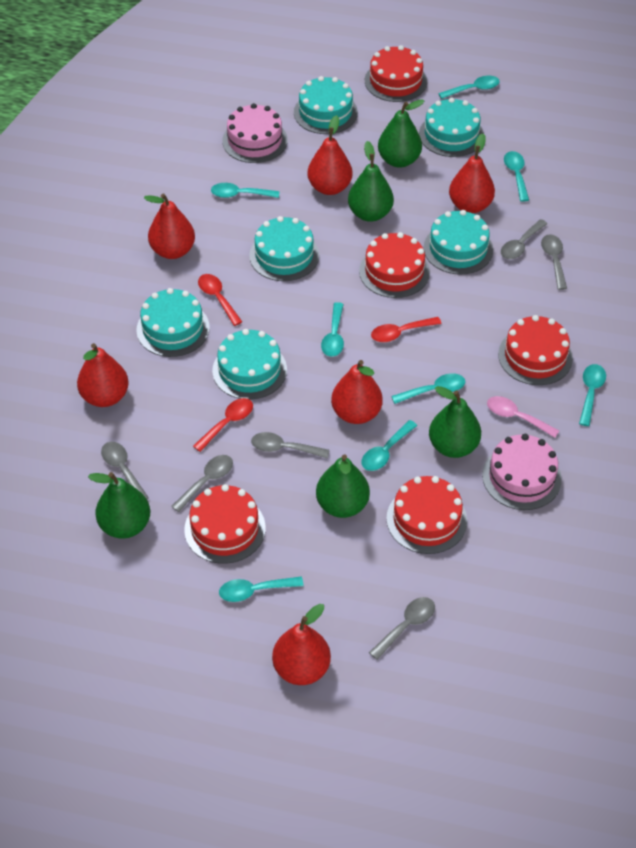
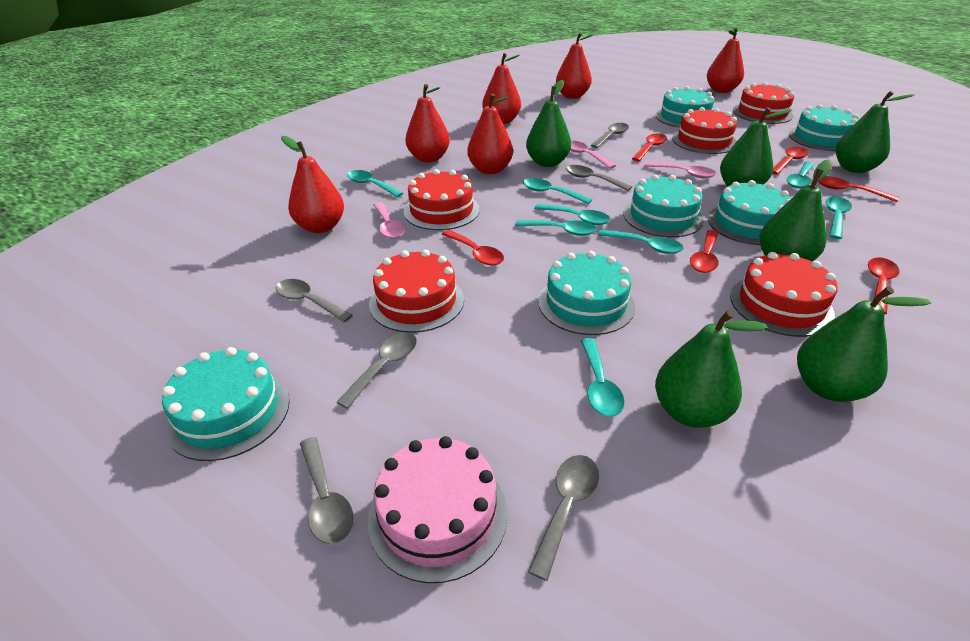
green pear: [88,472,150,539] [316,454,370,518] [348,141,394,222] [378,100,424,168] [429,386,481,458] = 5 -> [526,80,571,167] [655,310,768,428] [720,107,792,186] [760,159,833,261] [797,286,931,402] [836,91,915,173] = 6
pink cake: [222,103,288,163] [482,434,562,510] = 2 -> [368,436,507,583] = 1
pink spoon: [487,396,559,438] = 1 -> [373,202,405,239] [570,141,616,169] [644,162,716,178] = 3
red spoon: [193,398,253,452] [198,274,242,326] [371,317,442,342] = 3 -> [442,230,504,265] [632,134,667,161] [690,230,719,273] [772,147,809,175] [818,176,899,202] [868,257,900,314] = 6

